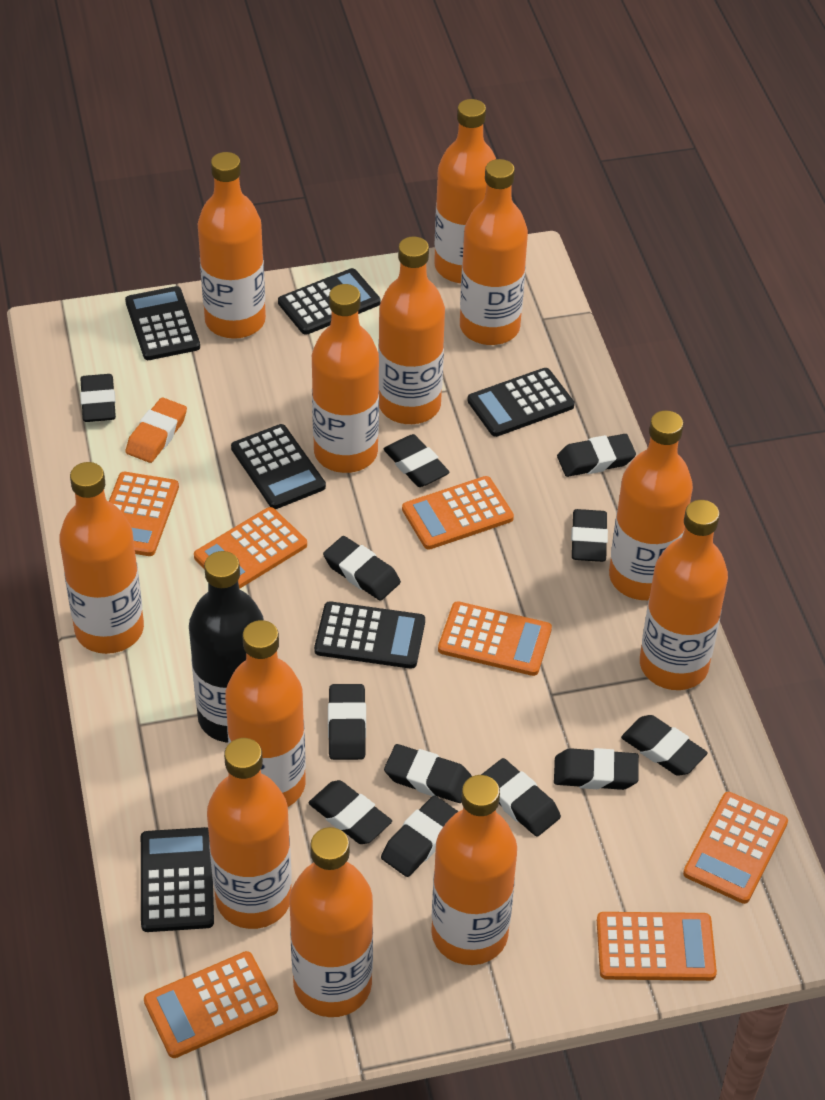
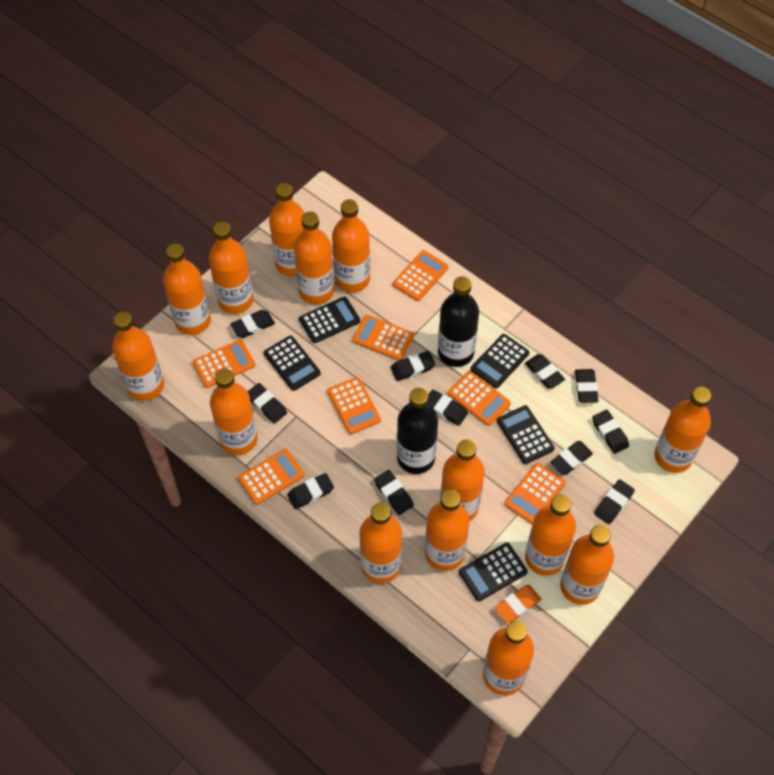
black bottle: [189,551,264,742] = 1 -> [397,388,438,474] [438,276,479,367] = 2
black calculator: [125,286,200,360] [141,827,214,932] [231,424,326,509] [278,268,381,335] [314,601,425,669] [467,368,574,437] = 6 -> [264,336,321,391] [299,297,360,343] [459,543,528,601] [471,334,529,388] [497,405,555,464] = 5
black eraser: [80,374,116,422] [308,780,392,844] [323,536,401,601] [328,684,366,760] [381,796,459,877] [384,434,450,487] [384,744,472,803] [481,758,561,837] [554,748,639,790] [557,434,636,477] [571,509,608,562] [621,715,708,776] = 12 -> [230,310,275,338] [247,383,287,424] [287,473,334,509] [374,470,414,515] [391,351,435,381] [428,389,468,426] [525,354,565,389] [550,441,593,475] [575,369,599,403] [592,409,629,454] [594,479,635,524] = 11
orange bottle: [59,462,144,654] [198,152,266,339] [207,738,292,929] [225,620,306,807] [289,827,373,1017] [312,284,379,473] [378,236,445,424] [431,775,517,965] [434,99,496,283] [460,159,528,345] [609,410,693,600] [640,500,728,690] = 12 -> [112,312,164,401] [163,243,211,335] [209,222,253,314] [210,368,258,455] [269,183,304,277] [294,212,334,304] [332,199,370,292] [359,503,402,584] [425,489,470,571] [440,440,485,521] [483,621,534,695] [525,494,576,576] [560,525,614,605] [654,387,711,473] = 14

